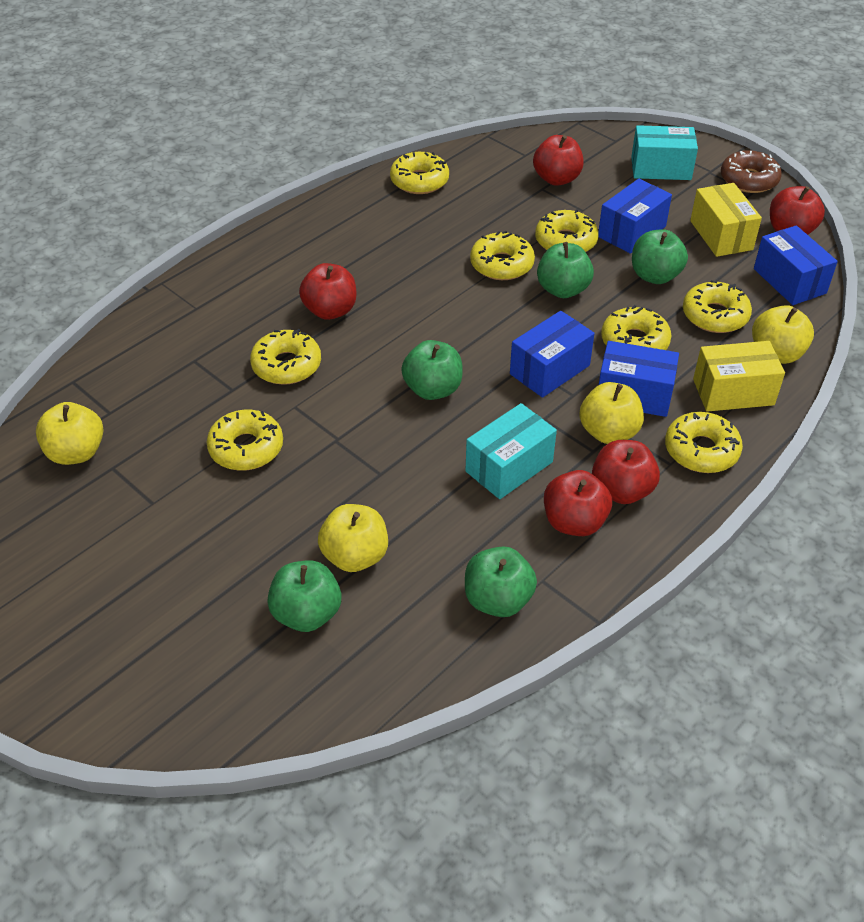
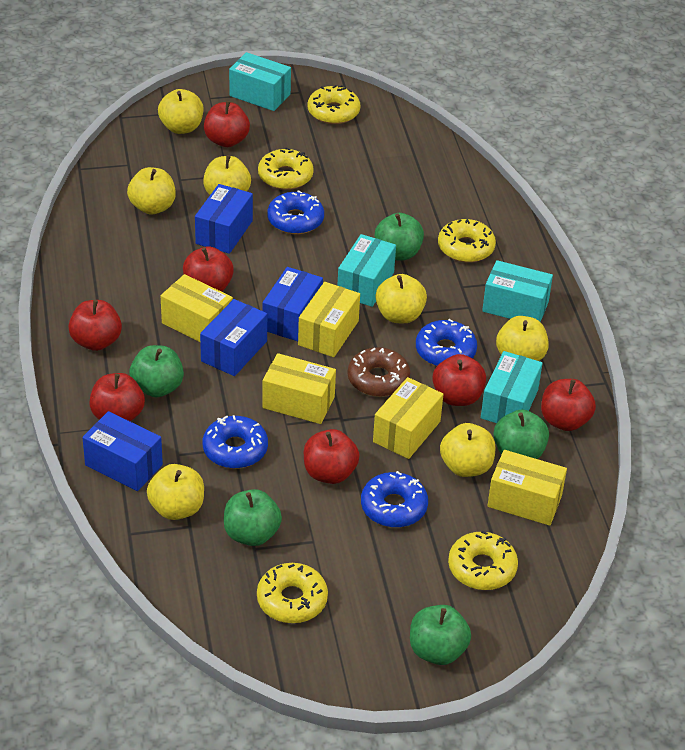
blue donut: none = 0 -> [203,415,268,469] [267,190,324,234] [361,471,428,528] [416,319,477,366] = 4
red apple: [299,263,356,320] [533,135,584,186] [544,470,612,536] [592,440,660,504] [770,186,825,235] = 5 -> [68,300,122,351] [89,373,145,421] [183,246,234,292] [204,101,250,147] [304,429,359,484] [432,354,486,406] [541,379,596,431] = 7
turquoise box: [465,403,557,499] [631,125,698,180] = 2 -> [229,52,291,111] [337,234,396,307] [481,351,543,423] [482,260,553,322] = 4
yellow apple: [36,402,103,465] [318,504,388,572] [579,382,644,444] [752,305,814,364] = 4 -> [127,167,176,215] [147,464,204,520] [158,89,203,134] [203,155,251,195] [376,274,427,323] [440,423,496,477] [496,316,549,361] = 7
yellow box: [690,183,762,257] [693,341,785,412] = 2 -> [161,274,233,342] [262,353,336,424] [298,282,360,357] [373,377,443,459] [487,450,567,526] = 5
yellow donut: [207,410,283,471] [250,329,321,385] [390,152,449,194] [470,231,535,280] [535,209,599,252] [601,305,672,350] [665,412,743,473] [683,280,752,333] = 8 -> [257,563,328,623] [258,147,314,190] [307,85,361,124] [438,219,496,263] [448,530,518,590] = 5

